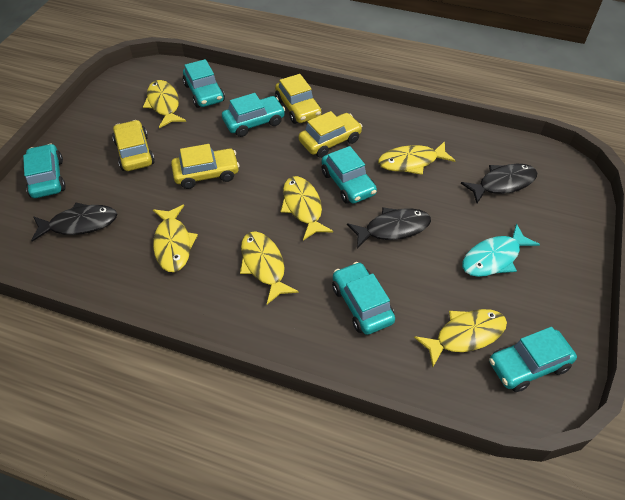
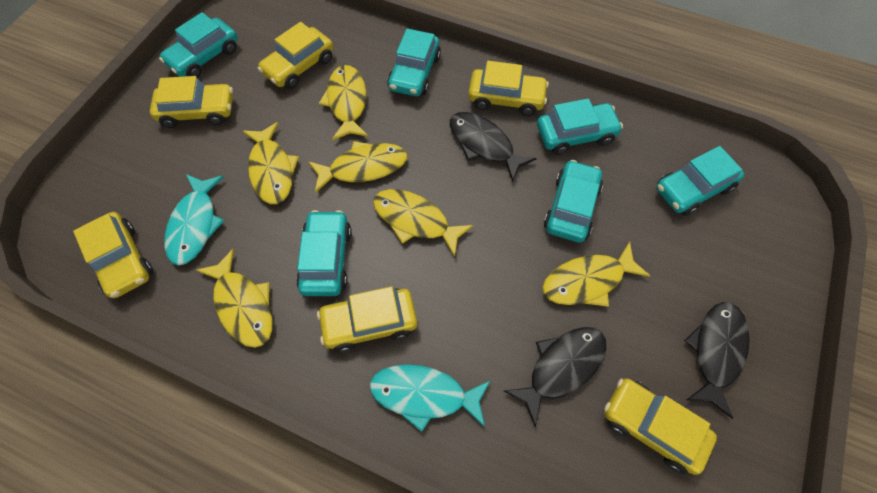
turquoise fish: [462,223,540,277] = 1 -> [165,174,224,266] [370,364,490,432] = 2
yellow car: [112,120,155,171] [171,144,240,189] [275,74,322,124] [299,111,362,158] = 4 -> [73,212,153,298] [150,76,233,128] [258,22,333,89] [317,286,417,353] [468,61,549,116] [604,378,717,475] = 6

